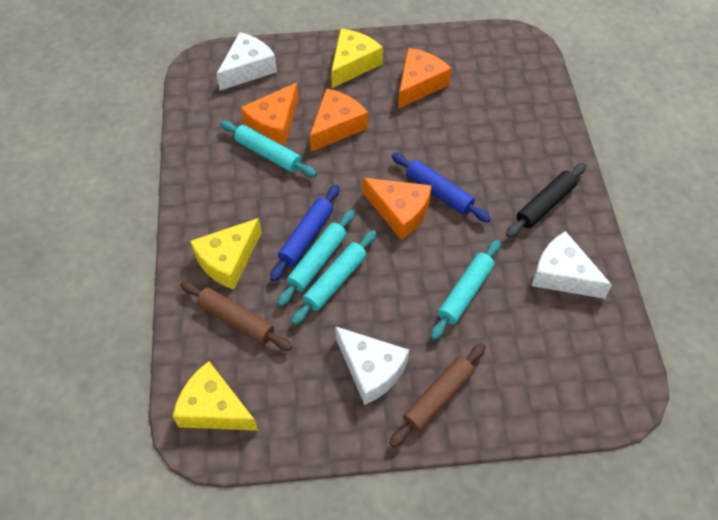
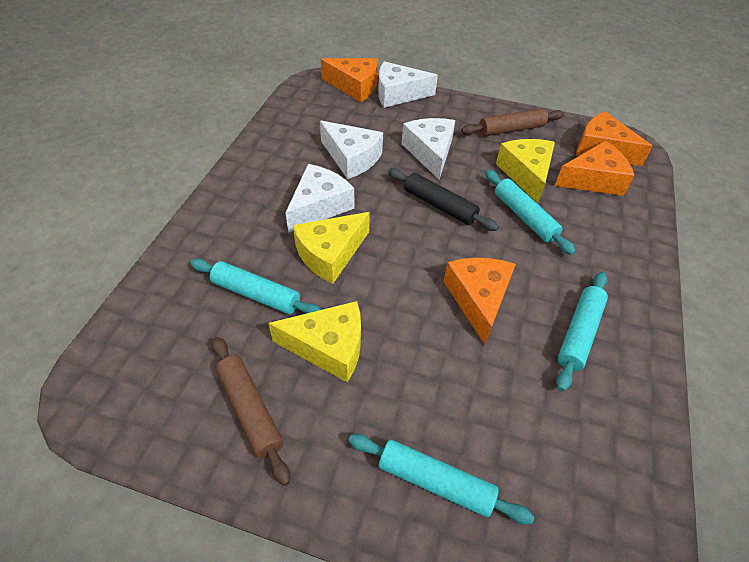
blue rolling pin: [270,185,339,281] [392,153,491,222] = 2 -> none = 0
white cheese: [216,32,277,90] [335,326,409,405] [532,231,612,299] = 3 -> [285,164,354,233] [320,120,383,179] [378,61,438,108] [402,118,455,179] = 4

